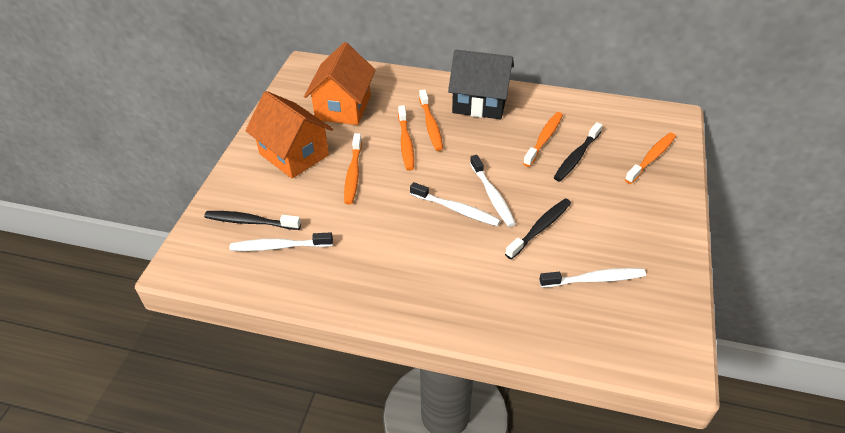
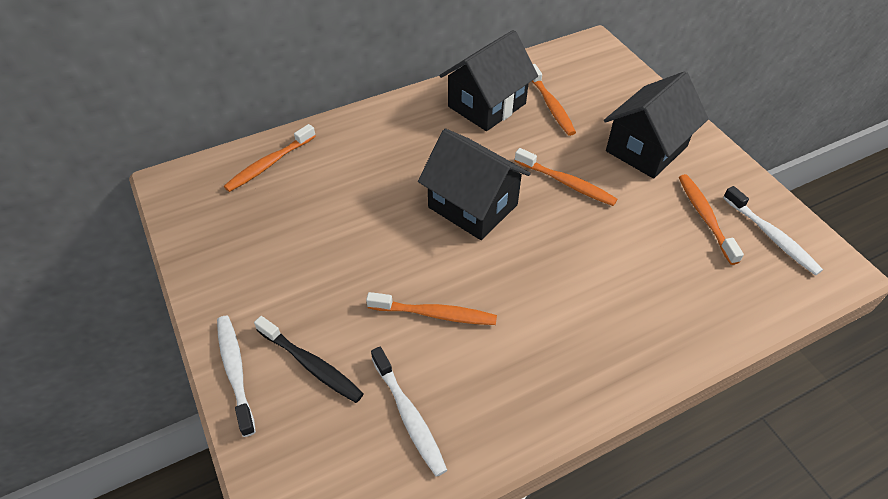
black house: [448,50,514,119] = 1 -> [418,129,531,240] [440,30,538,131] [604,71,708,179] = 3
black toothbrush: [204,211,301,230] [505,199,571,259] [554,122,602,181] = 3 -> [254,316,364,403] = 1
orange house: [245,91,333,178] [304,42,375,125] = 2 -> none = 0
white toothbrush: [230,232,333,251] [410,182,501,226] [470,155,516,227] [539,268,646,288] = 4 -> [217,316,256,437] [371,347,447,477] [723,186,823,275] = 3

